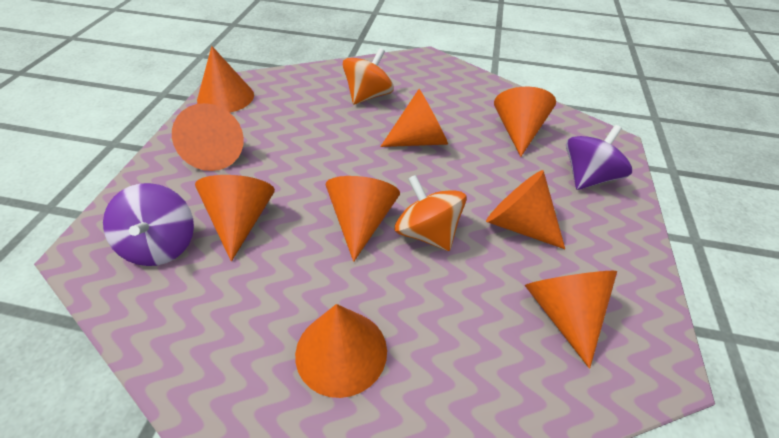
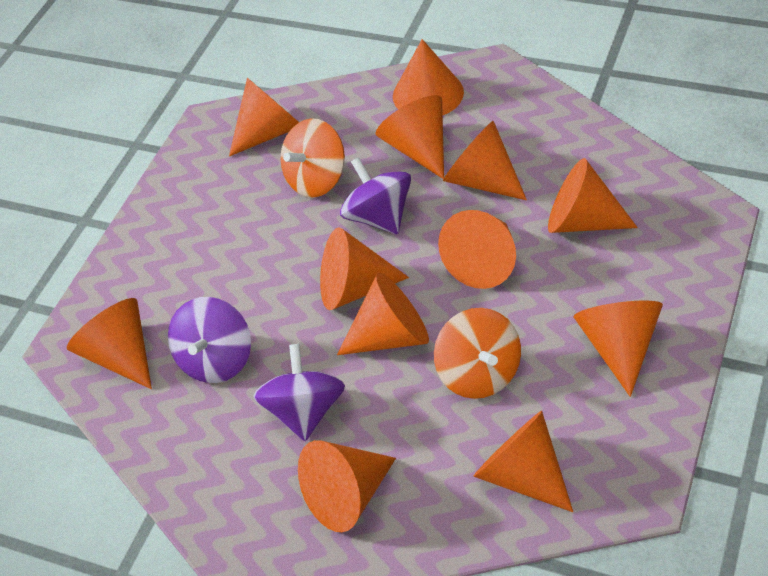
orange cone: [172,103,244,171] [195,175,275,261] [197,46,254,113] [295,304,387,398] [326,176,400,262] [380,89,448,147] [486,170,565,249] [494,87,556,157] [525,271,617,369] = 9 -> [67,298,152,389] [229,78,299,156] [298,440,396,532] [320,227,409,310] [337,273,429,355] [375,95,444,179] [393,39,464,115] [438,210,516,289] [443,121,527,200] [473,411,573,512] [548,158,638,233] [573,301,663,397] = 12
purple spinning top: [103,183,194,266] [566,125,632,190] = 2 -> [168,297,251,383] [253,344,345,441] [340,157,411,234] = 3

